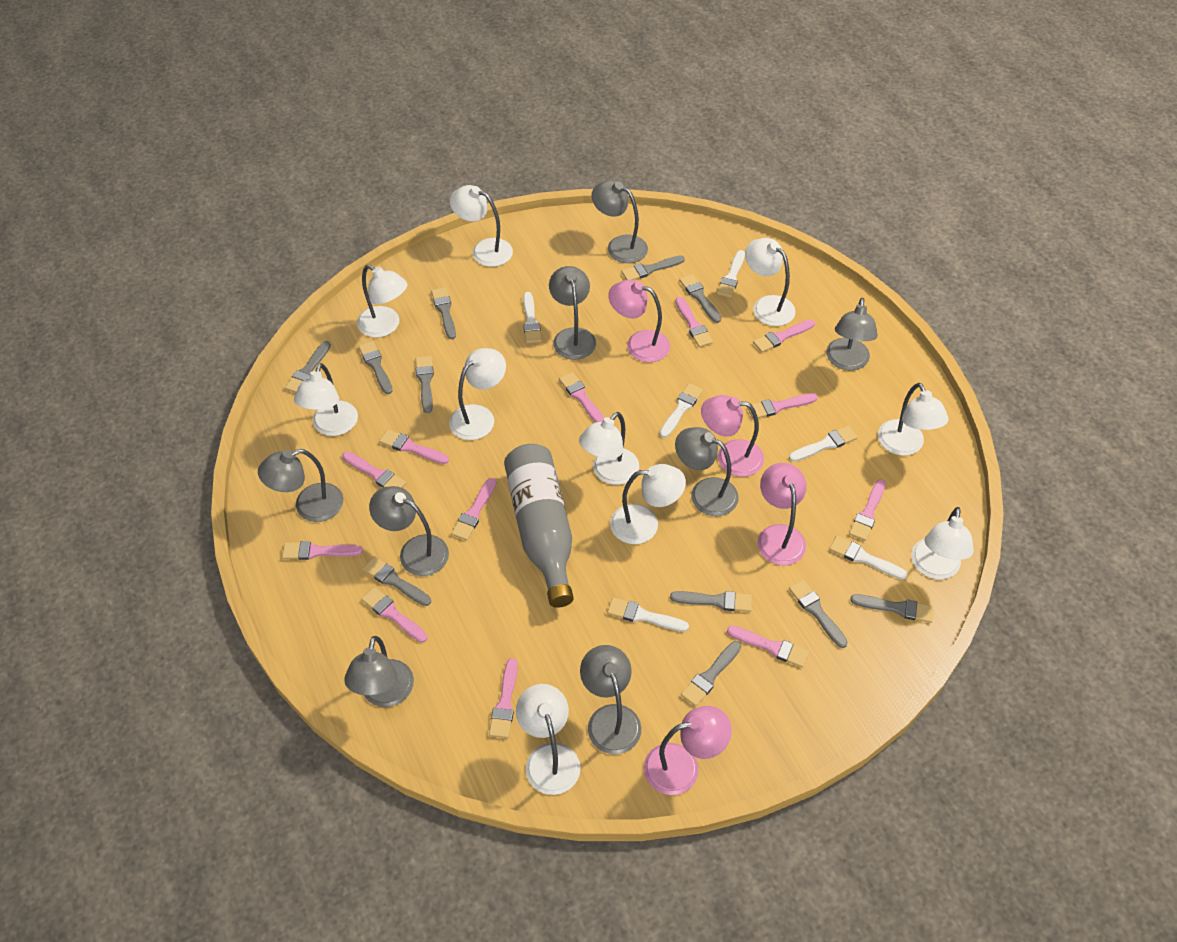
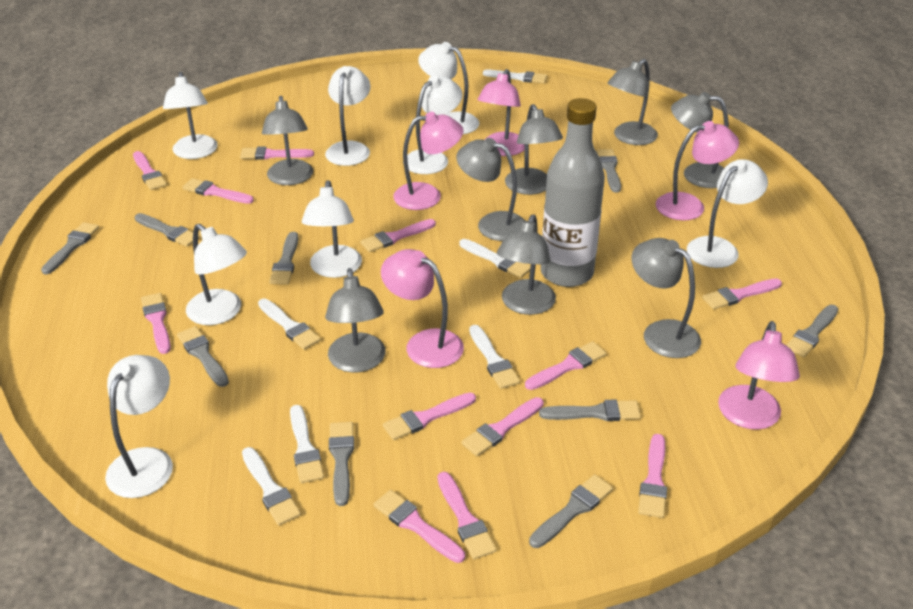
grey brush: [285,341,331,393] [358,341,393,394] [363,556,431,606] [416,356,434,413] [431,287,456,339] [622,255,685,280] [670,591,752,612] [679,274,721,323] [681,641,741,706] [789,580,848,648] [850,594,934,623] = 11 -> [41,222,99,274] [135,213,200,247] [177,326,229,387] [269,232,298,285] [329,422,354,506] [529,474,613,548] [539,399,641,421] [597,149,621,193] [786,305,838,357] = 9
pink lamp: [608,280,670,362] [644,706,732,795] [701,395,764,477] [757,463,807,565] = 4 -> [381,249,464,368] [393,112,463,210] [477,69,525,156] [656,121,739,221] [718,321,800,430] = 5
white lamp: [294,363,358,436] [357,265,407,338] [449,348,506,440] [450,185,513,267] [516,684,581,795] [579,412,639,485] [610,464,686,544] [745,238,795,326] [878,383,949,456] [911,507,974,580] = 10 -> [105,355,173,498] [163,72,218,159] [186,224,247,325] [302,180,362,278] [325,66,370,166] [407,75,463,174] [418,42,480,134] [687,159,768,268] = 8

